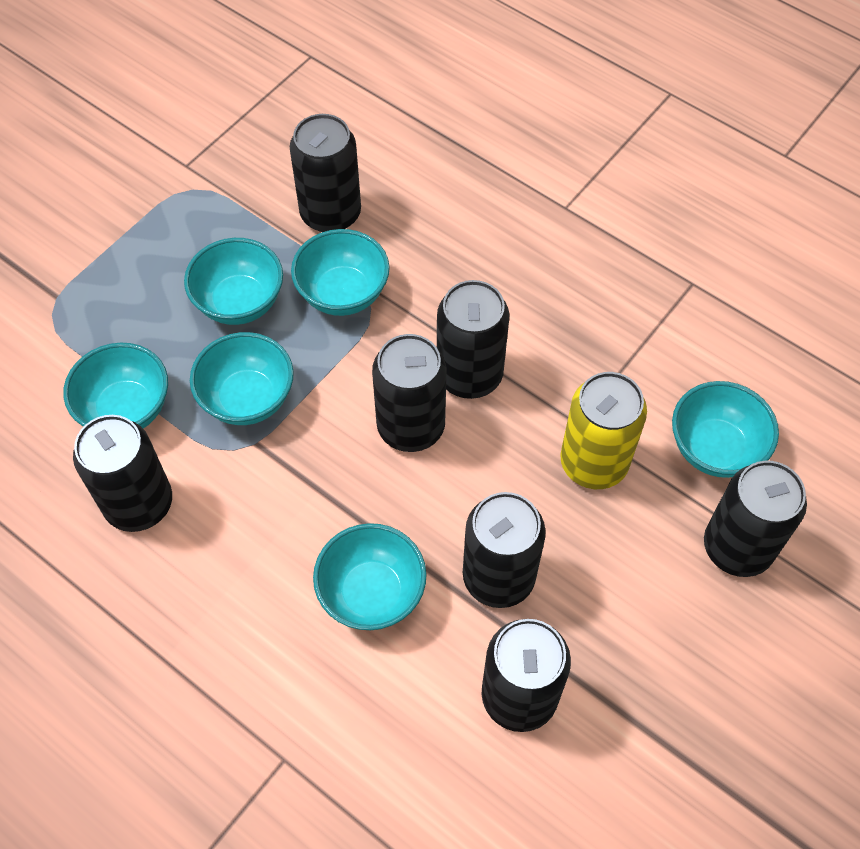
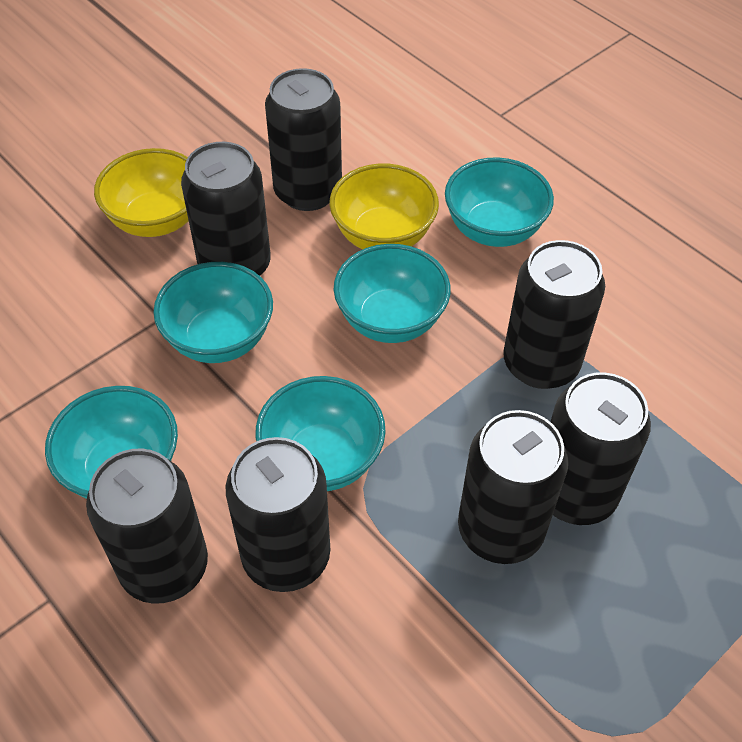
turquoise bowl: [63,343,168,429] [184,238,283,325] [190,332,294,425] [291,229,390,316] [313,523,427,630] [672,381,779,478] = 6 -> [45,386,178,499] [153,262,273,363] [256,376,386,491] [334,244,451,343] [445,157,554,247] = 5
yellow bowl: none = 0 -> [94,148,189,237] [329,164,439,249] = 2
yellow can: [560,372,647,489] = 1 -> none = 0

